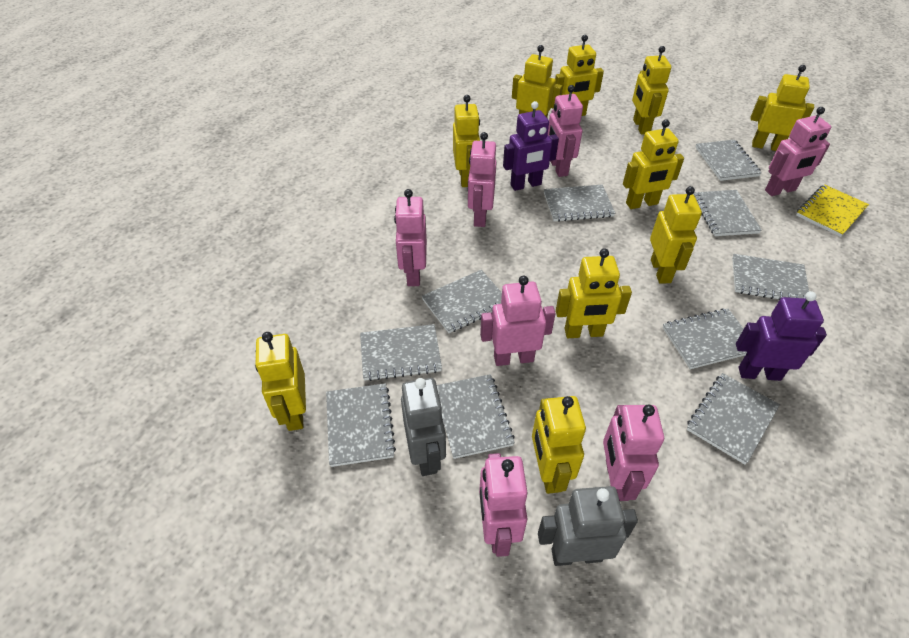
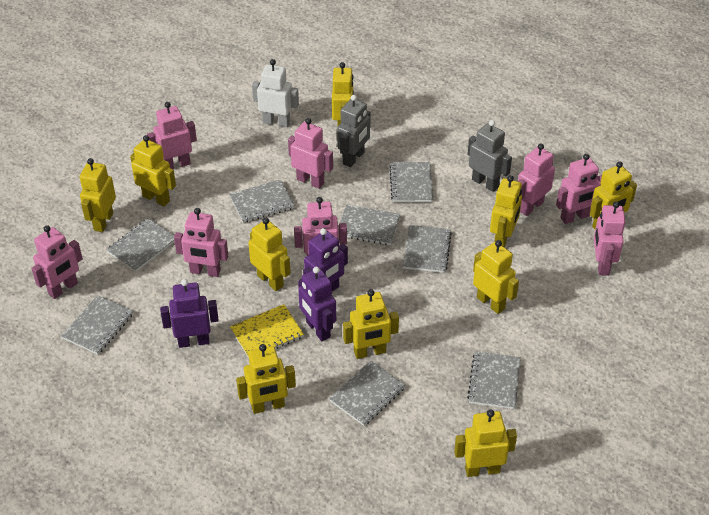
grey notebook: [326,383,396,467] [360,324,442,381] [422,270,502,333] [437,374,515,459] [544,185,615,222] [663,308,747,369] [687,373,780,464] [693,190,762,236] [695,140,762,181] [732,254,809,300] = 10 -> [61,295,133,355] [106,218,175,272] [229,179,295,223] [329,361,405,426] [338,204,400,245] [389,162,433,202] [403,225,452,273] [467,351,521,409] = 8
pink robot: [394,189,427,286] [468,132,497,227] [479,453,528,557] [480,276,556,366] [548,85,583,177] [603,404,664,501] [765,107,831,196] = 7 -> [31,225,83,299] [147,102,197,169] [174,208,228,277] [288,118,333,189] [294,197,347,256] [518,143,555,216] [556,154,602,224] [594,201,625,276] = 8
purple robot: [503,101,559,191] [736,291,827,381] = 2 -> [160,279,219,348] [298,267,336,341] [303,228,348,292] = 3
white robot: none = 0 -> [252,59,299,127] = 1

